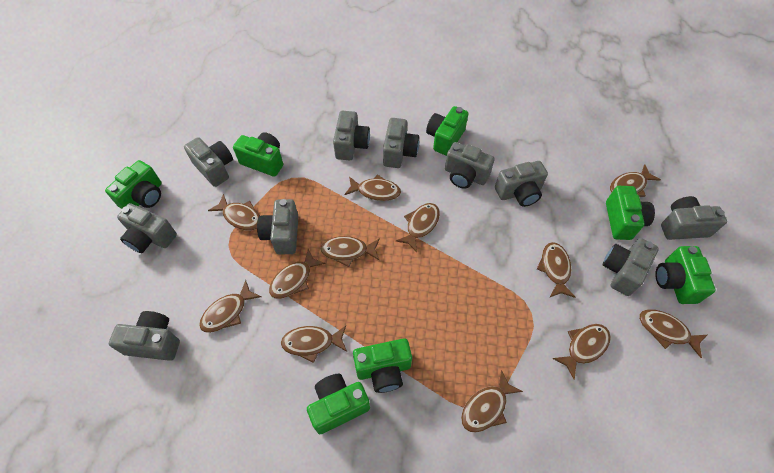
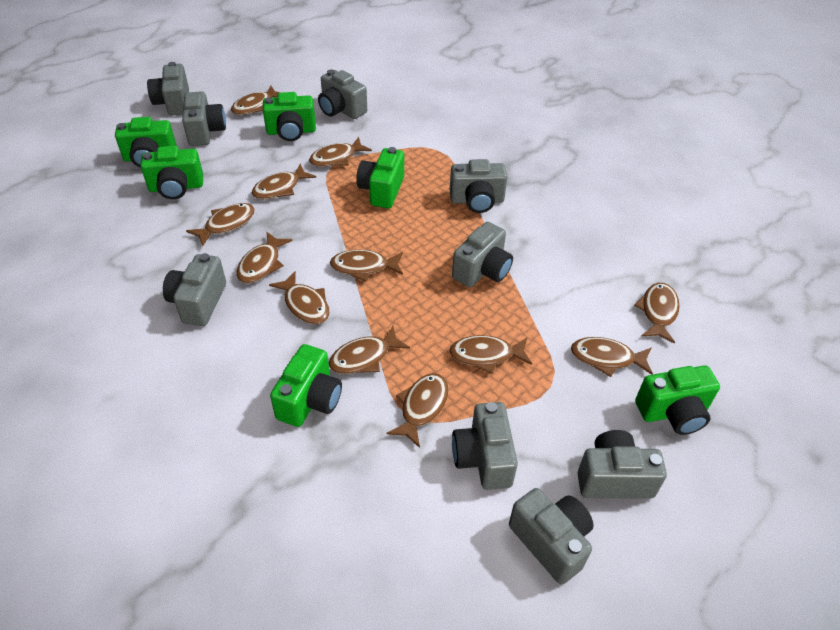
green camera: [105,160,162,209] [233,132,283,177] [307,374,370,434] [353,338,412,393] [426,106,469,156] [606,186,655,240] [655,246,716,304] = 7 -> [115,117,177,168] [140,146,203,199] [263,92,316,141] [270,344,342,427] [356,147,404,208] [635,366,720,435] = 6
grey camera: [109,311,180,361] [117,203,177,253] [184,137,233,187] [257,199,298,255] [333,111,370,160] [383,118,419,168] [445,142,495,188] [495,161,548,207] [603,238,659,296] [661,196,727,240] = 10 -> [147,62,189,116] [163,253,226,326] [182,91,226,146] [318,69,367,119] [450,159,508,213] [452,222,513,287] [452,402,518,490] [509,488,594,585] [577,430,667,499] = 9

